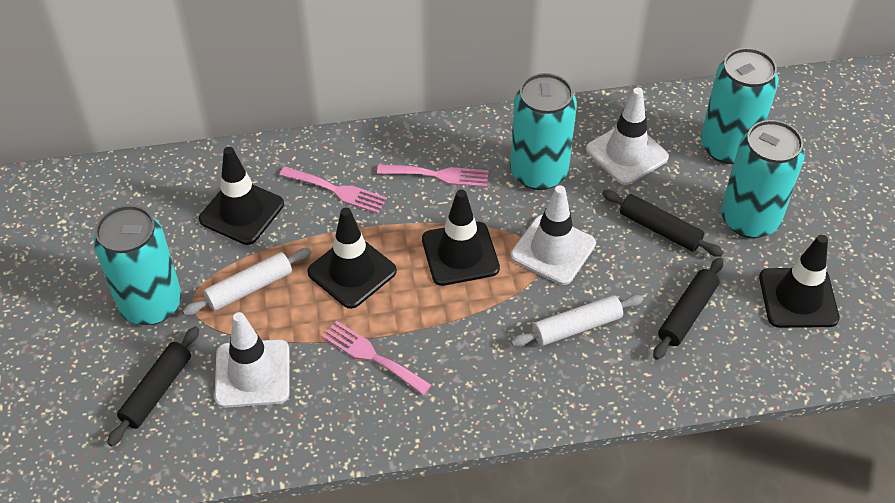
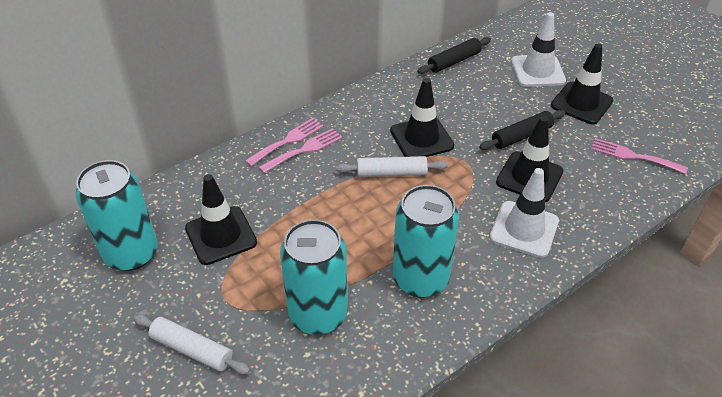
black rolling pin: [107,326,199,446] [602,190,724,257] [653,258,723,360] = 3 -> [417,37,491,74] [479,110,565,150] = 2
turquoise can: [93,205,182,325] [510,73,577,190] [701,48,779,164] [721,120,805,238] = 4 -> [75,160,158,271] [280,219,348,335] [393,185,459,297] = 3
white traffic cone: [215,312,290,408] [511,185,596,285] [586,88,669,185] = 3 -> [489,168,559,258] [511,12,566,87] = 2

